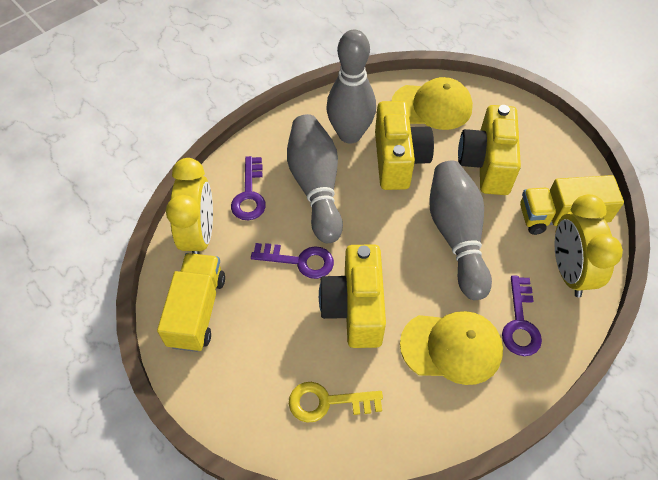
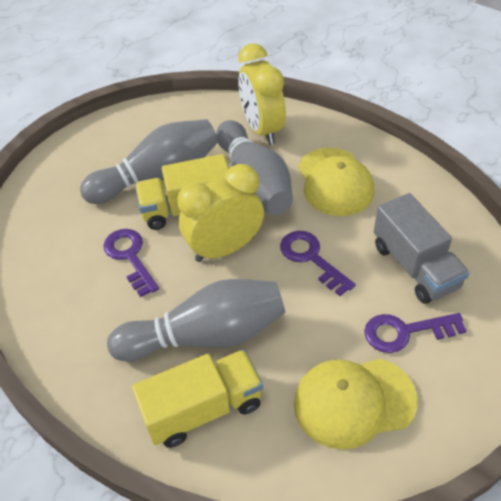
grey truck: none = 0 -> [374,193,470,304] = 1
yellow camera: [319,244,386,348] [375,101,434,190] [458,105,521,195] = 3 -> none = 0
yellow key: [289,382,383,423] = 1 -> none = 0

